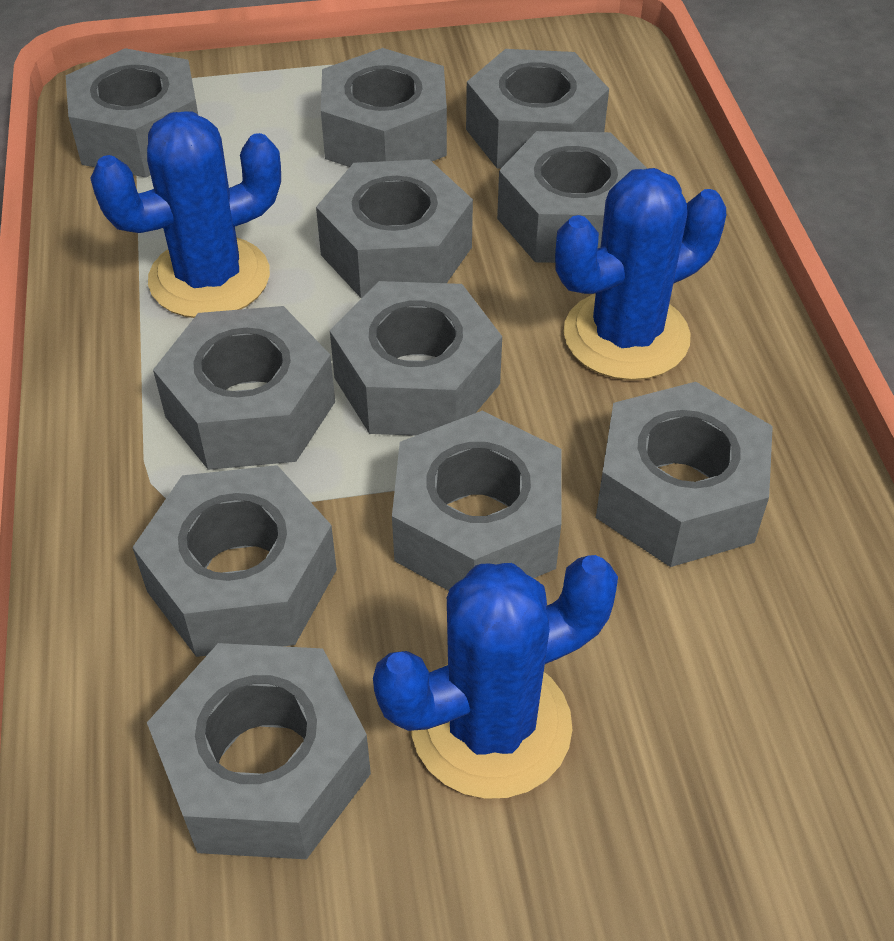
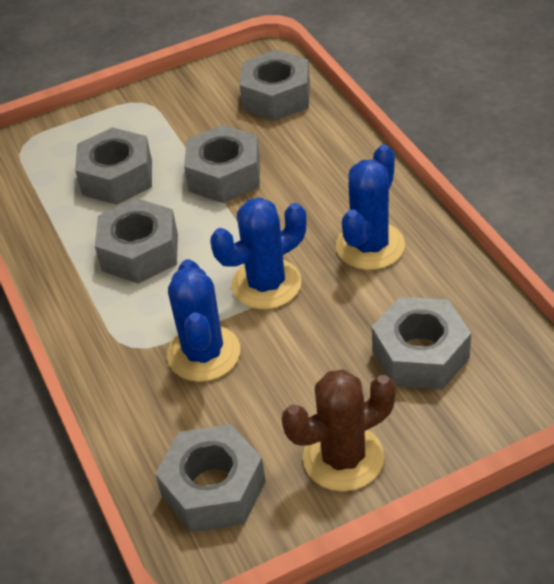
brown cactus: none = 0 -> [282,369,396,492] = 1
grey nut: [66,48,198,178] [132,465,337,657] [147,643,371,859] [153,306,335,470] [316,159,473,298] [321,48,447,167] [330,281,502,436] [392,411,561,591] [466,49,609,169] [497,131,648,263] [596,382,773,567] = 11 -> [75,127,152,205] [95,198,178,284] [155,424,266,533] [184,125,260,203] [240,50,310,121] [372,297,471,390] = 6

